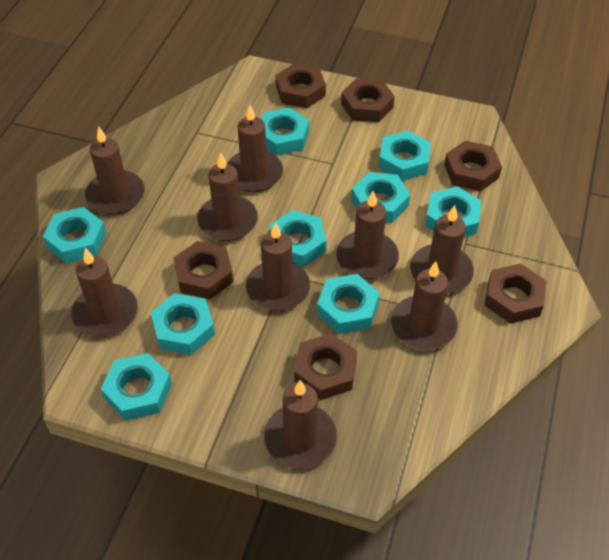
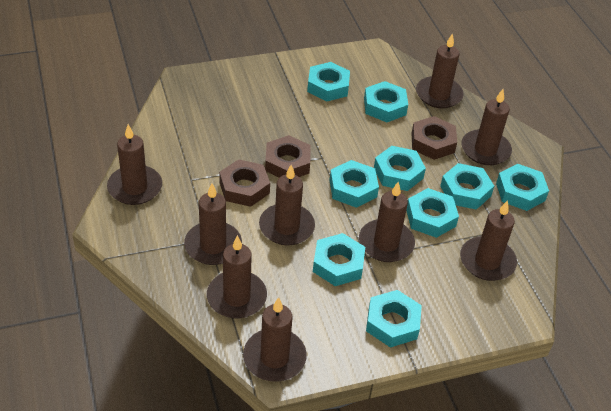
brown nut: [174,241,234,299] [276,63,326,108] [294,333,357,400] [341,78,395,122] [444,140,502,192] [485,263,547,324] = 6 -> [219,159,270,207] [265,135,311,178] [411,116,457,160] = 3

